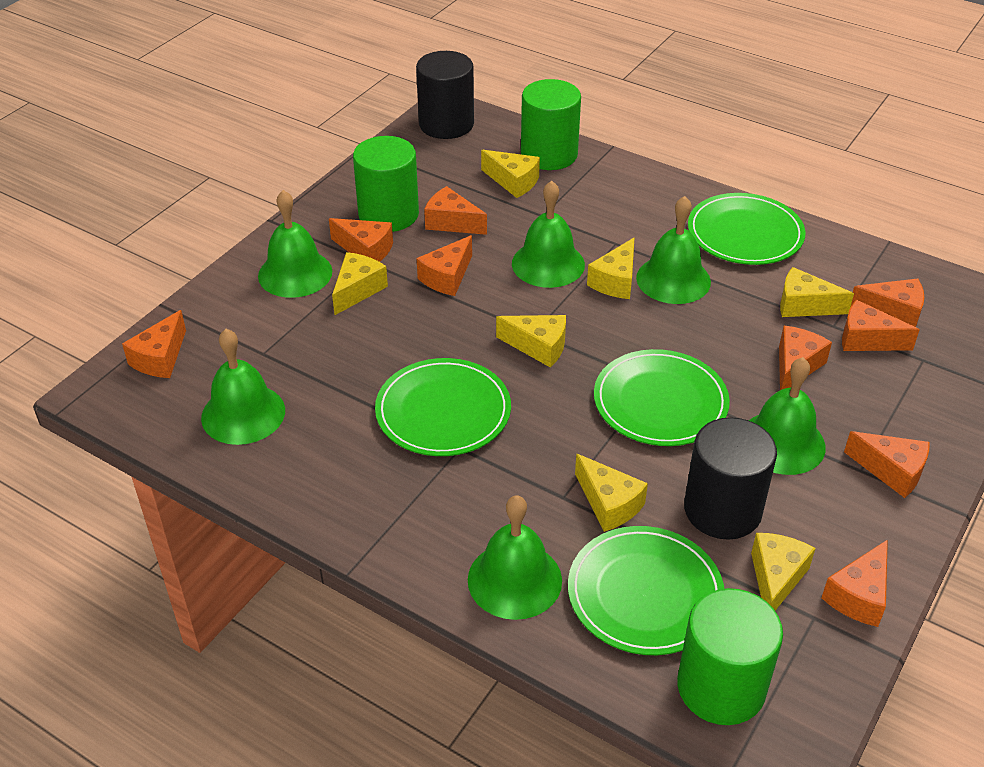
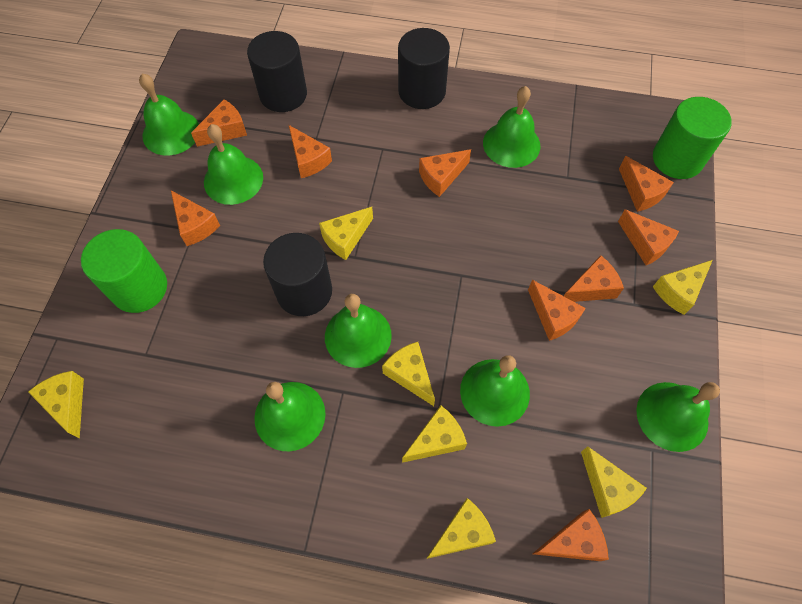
black cylinder: [416,51,474,139] [684,417,777,540] = 2 -> [247,31,307,112] [263,233,332,316] [398,28,450,109] = 3
green bell: [201,329,285,445] [258,190,332,298] [468,495,562,620] [512,181,585,288] [636,196,711,304] [749,357,826,475] = 6 -> [139,74,199,156] [204,124,263,205] [254,382,326,451] [325,294,392,368] [460,355,530,427] [483,86,540,168] [636,382,720,452] = 7
green cylinder: [353,136,419,232] [521,79,581,170] [677,588,783,725] = 3 -> [81,229,167,313] [653,97,732,179] = 2
green plate: [375,358,511,456] [568,526,724,655] [594,349,730,446] [688,193,805,265] = 4 -> none = 0

